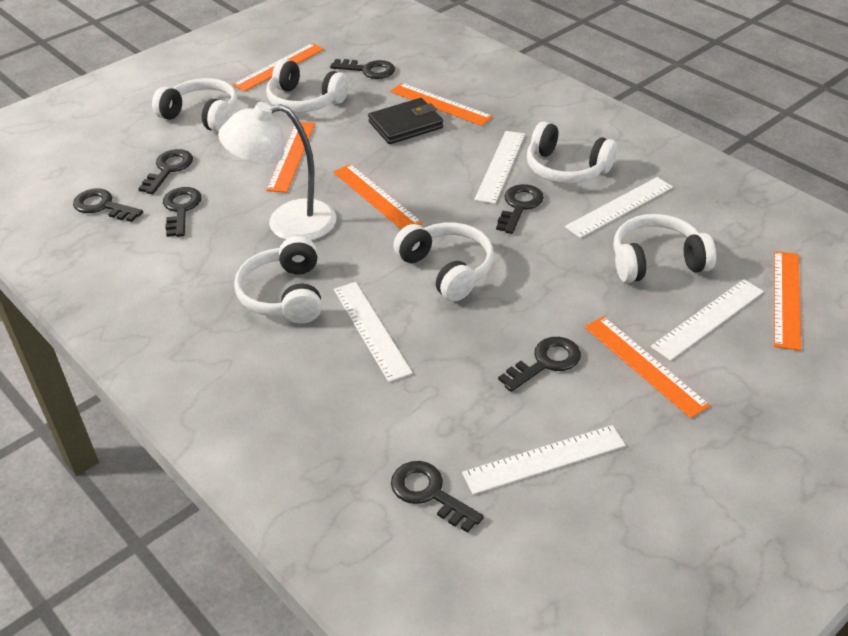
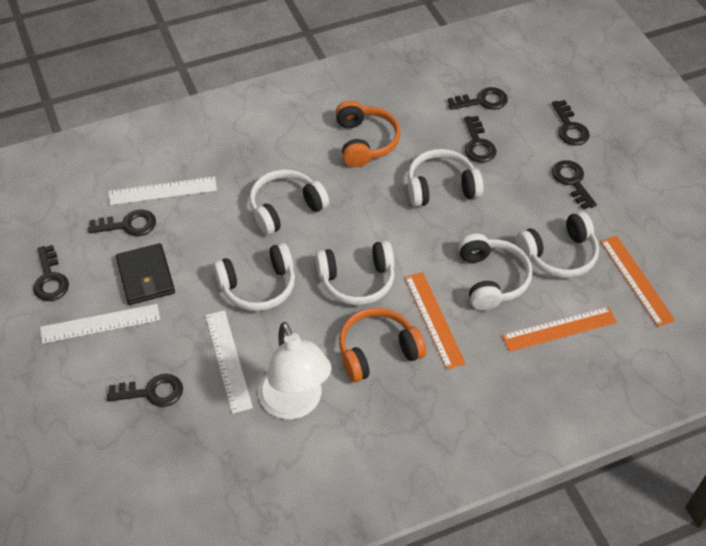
orange headphones: none = 0 -> [336,100,400,167] [339,308,426,382] = 2
orange ruler: [232,43,324,92] [266,122,315,193] [333,164,423,229] [390,83,493,126] [585,316,710,418] [774,251,801,351] = 6 -> [405,272,466,369] [502,307,617,352] [600,236,675,327] = 3
white ruler: [334,282,413,382] [462,425,626,495] [474,131,525,204] [565,177,673,238] [651,279,764,361] = 5 -> [40,304,160,344] [109,177,217,205] [205,310,253,414] = 3

